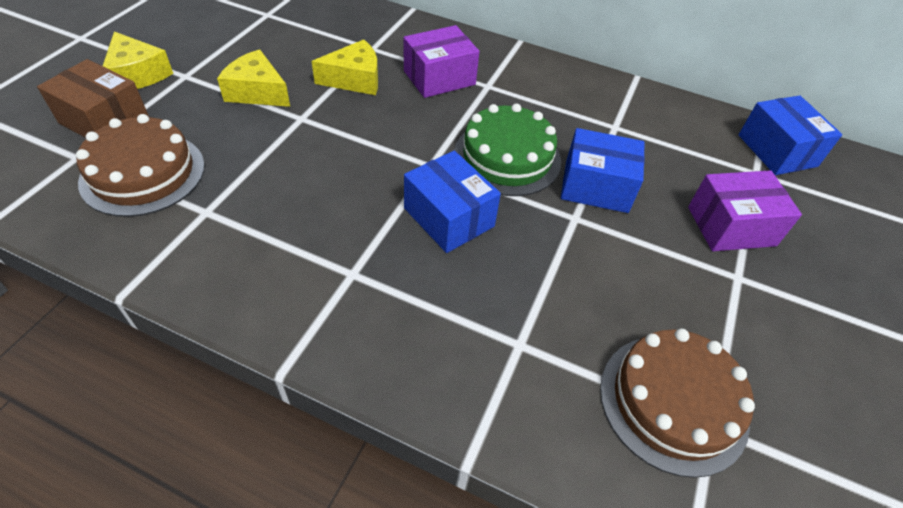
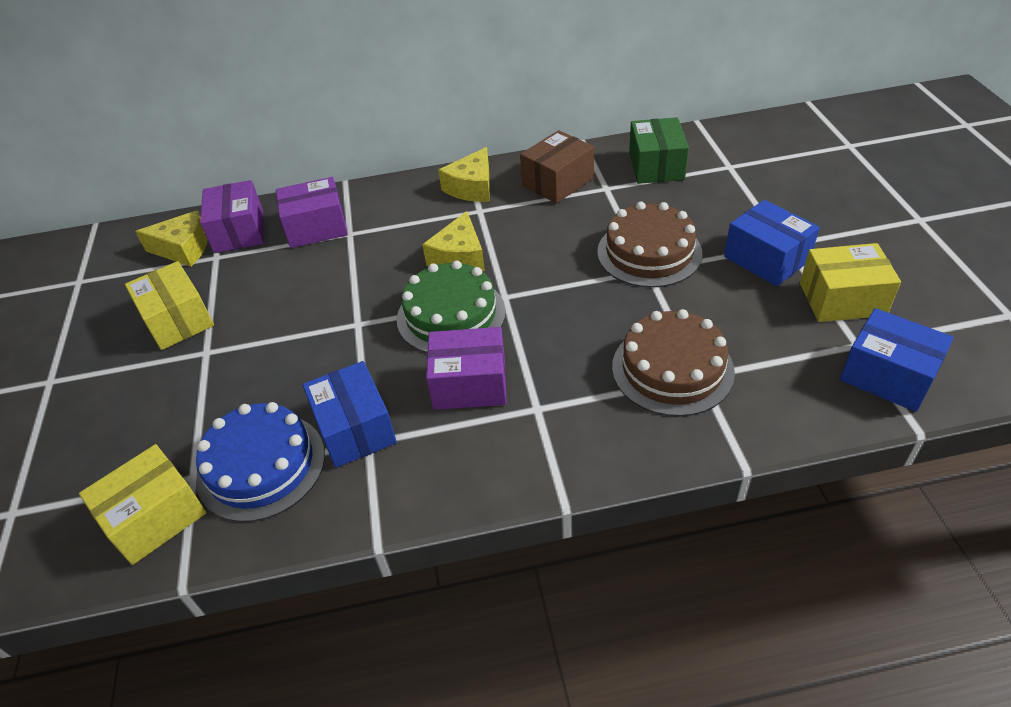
blue cake: none = 0 -> [196,402,325,522] = 1
green box: none = 0 -> [629,117,689,184] = 1
purple box: [404,25,480,98] [688,170,802,251] = 2 -> [200,180,264,253] [276,177,348,248] [426,327,507,410] = 3
yellow box: none = 0 -> [79,444,206,565] [125,261,214,350] [800,243,901,322] = 3

